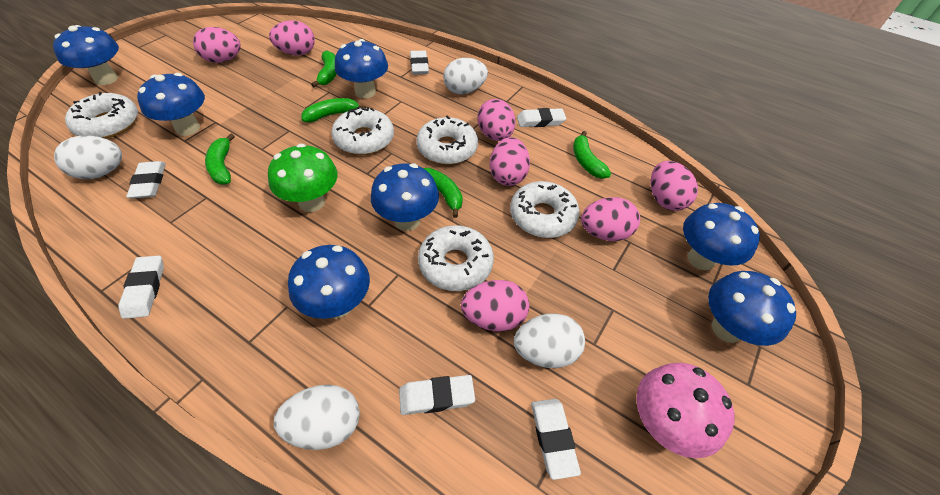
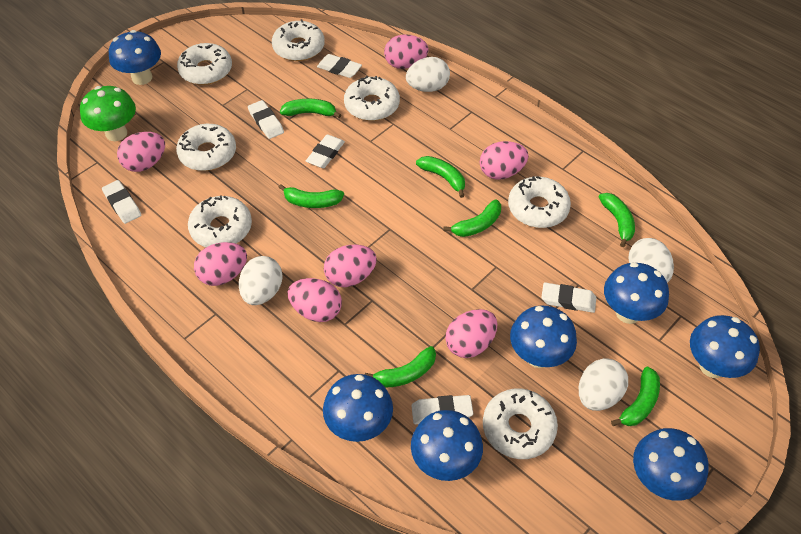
green banana: [205,134,235,184] [302,98,366,122] [311,50,337,87] [423,168,463,218] [573,131,611,179] = 5 -> [278,184,344,208] [280,99,341,118] [365,346,436,388] [416,156,465,198] [443,199,501,237] [599,193,635,247] [611,367,660,426] = 7
pink mushroom: [636,363,735,458] = 1 -> none = 0
white donut: [65,92,138,139] [331,107,394,155] [416,115,478,165] [418,225,494,291] [510,181,580,238] = 5 -> [176,124,236,171] [177,43,232,85] [188,195,252,247] [272,19,325,61] [344,76,400,121] [483,388,558,459] [508,176,571,228] = 7

